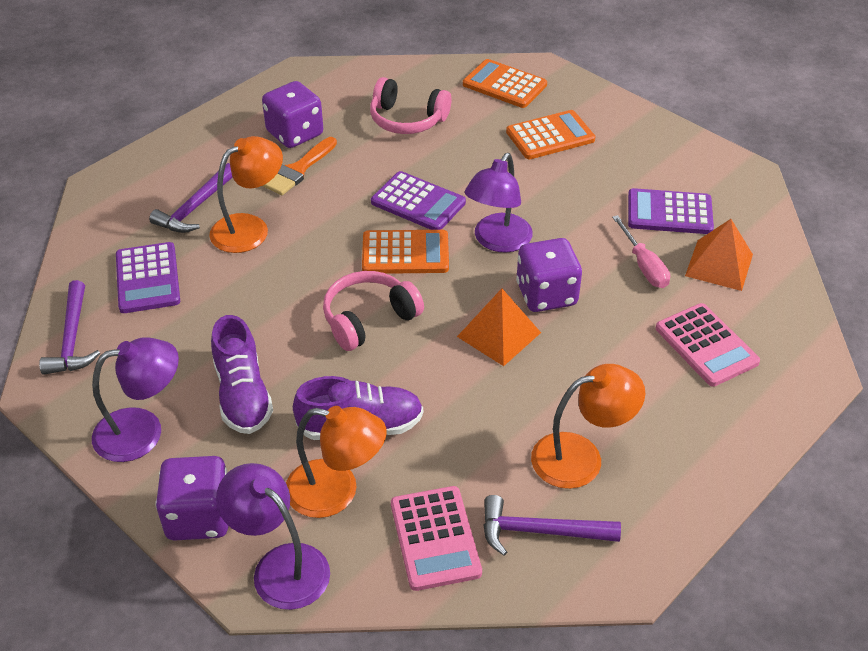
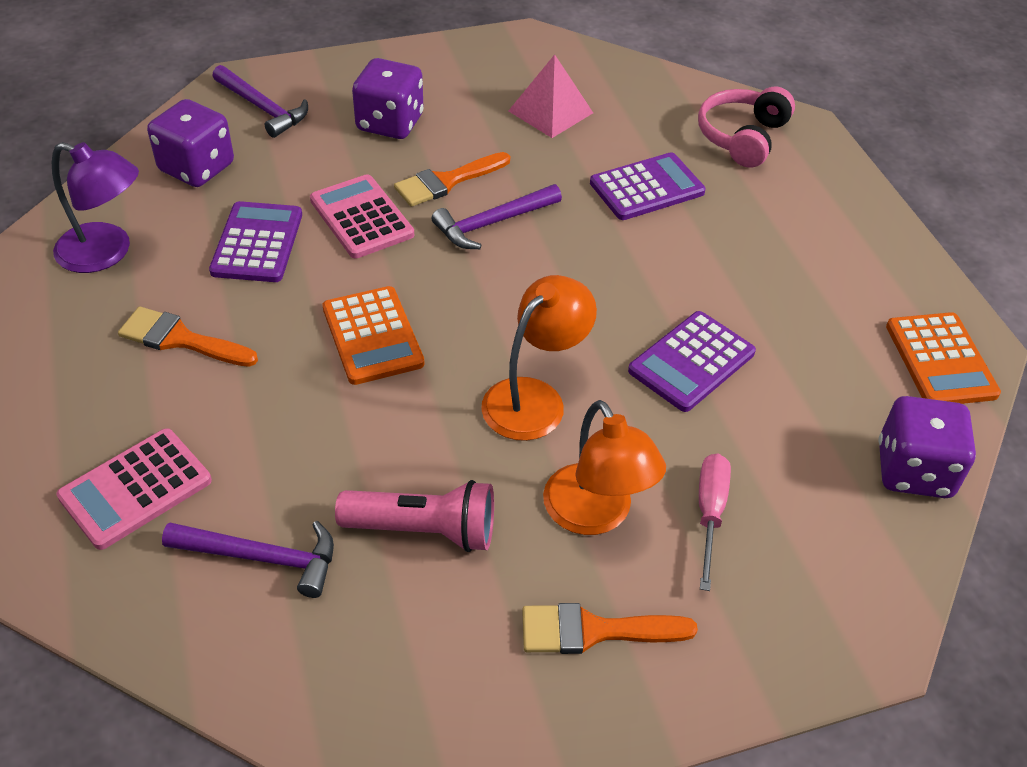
orange brush: [263,137,337,195] = 1 -> [118,306,258,367] [394,152,510,207] [522,603,698,654] = 3
orange calculator: [362,230,449,274] [463,59,547,108] [506,110,595,159] = 3 -> [322,286,425,385] [886,312,1001,404] = 2
orange lamp: [209,136,283,253] [286,406,387,518] [531,364,645,489] = 3 -> [481,275,597,441] [543,400,666,535] = 2
orange pyramid: [457,288,541,366] [685,219,753,291] = 2 -> none = 0
pink flashlight: none = 0 -> [335,480,494,552] = 1
pink headphones: [323,271,424,351] [370,77,451,134] = 2 -> [698,86,795,168] = 1
pink pyramid: none = 0 -> [508,54,593,138] = 1
purple lamp: [92,337,179,462] [216,463,330,610] [464,153,533,253] = 3 -> [52,142,139,273] = 1
purple shoe: [211,315,273,434] [293,376,423,440] = 2 -> none = 0

